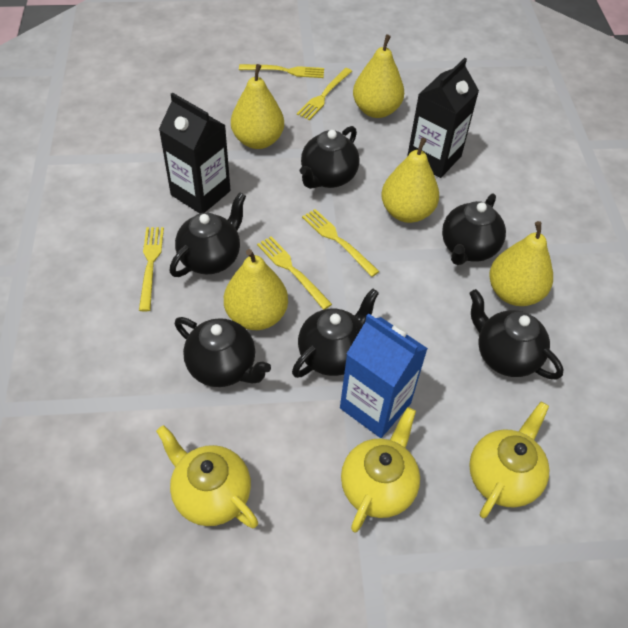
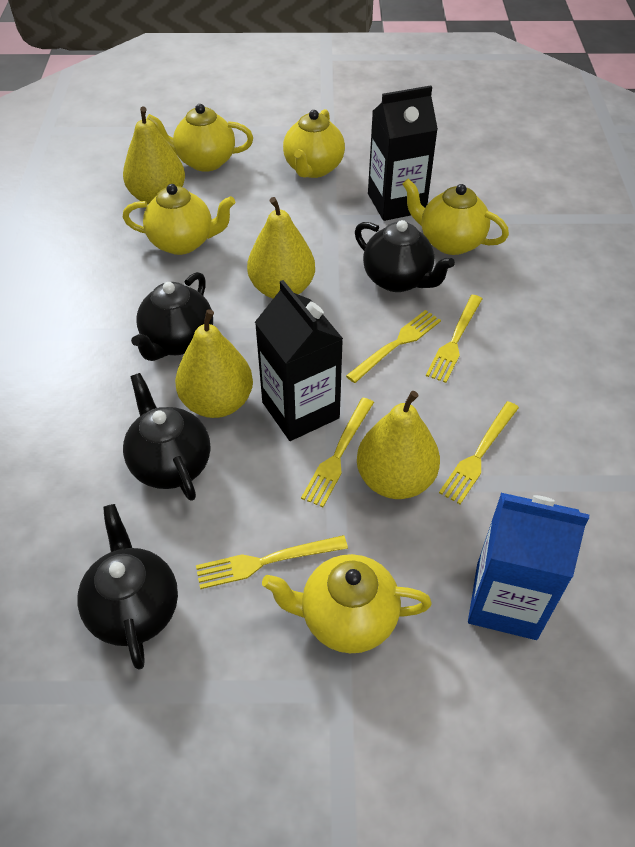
black teapot: [170,192,246,277] [175,317,271,387] [292,288,379,378] [300,126,359,189] [442,194,506,265] [469,289,563,379] = 6 -> [77,504,178,669] [123,373,210,501] [131,272,213,361] [355,220,455,292] = 4
yellow pear: [224,249,288,330] [231,64,284,149] [353,34,404,118] [381,138,439,223] [489,221,553,306] = 5 -> [123,107,185,204] [175,309,253,418] [247,197,315,299] [357,391,440,499] = 4
yellow teapot: [156,425,258,528] [341,407,420,533] [469,402,549,518] = 3 -> [123,184,235,255] [146,104,253,172] [262,554,432,653] [283,109,345,178] [402,179,509,255] = 5

